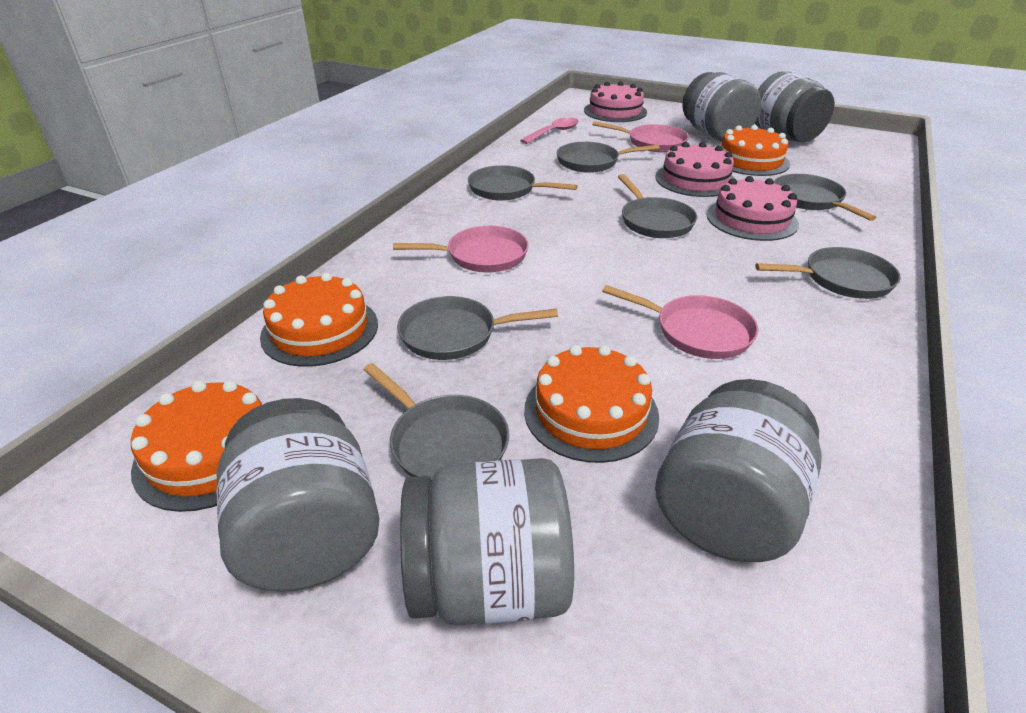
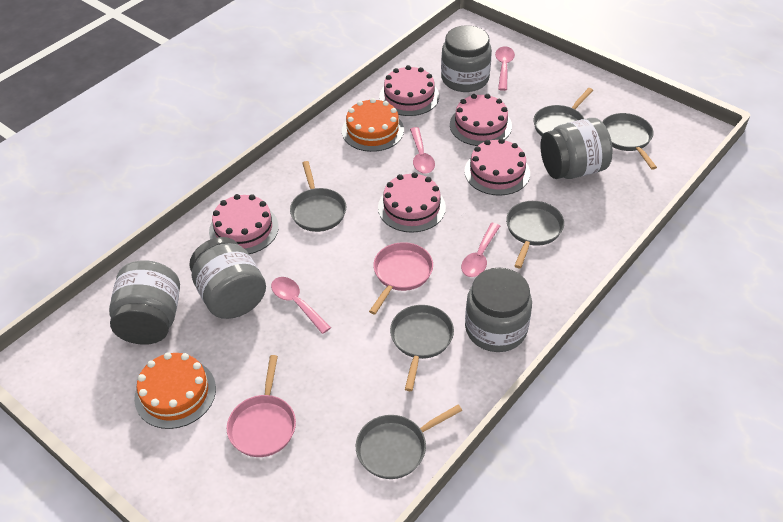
grey pan: [363,363,509,480] [397,296,558,360] [468,165,578,201] [556,142,660,173] [618,174,697,238] [755,247,901,299] [774,174,876,221] = 7 -> [290,161,346,232] [356,405,462,479] [390,305,454,391] [506,201,564,268] [533,88,593,136] [602,113,657,170] = 6
orange cake: [131,381,262,512] [260,273,378,367] [524,345,659,463] [721,125,790,176] = 4 -> [134,352,216,429] [342,98,404,152] = 2
pink cake: [584,82,647,122] [655,142,735,197] [707,176,799,241] = 3 -> [209,194,279,254] [378,172,446,233] [379,65,439,116] [450,94,512,146] [464,138,530,196] = 5
pink pan: [393,226,529,272] [592,121,689,152] [602,285,759,359] = 3 -> [227,355,296,457] [369,242,433,315] = 2
pink spoon: [520,117,578,144] = 1 -> [271,277,331,334] [410,127,435,174] [461,223,500,277] [495,46,515,91] = 4

